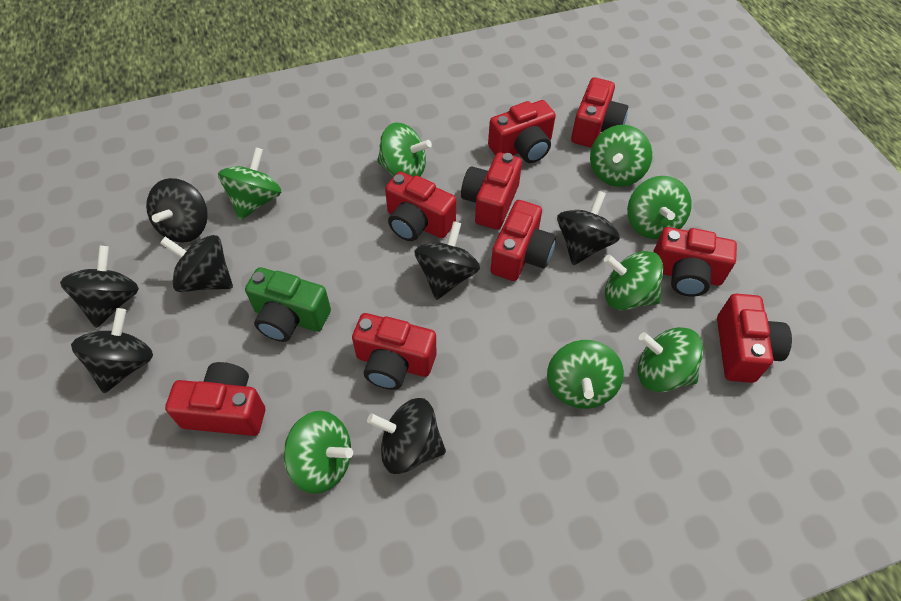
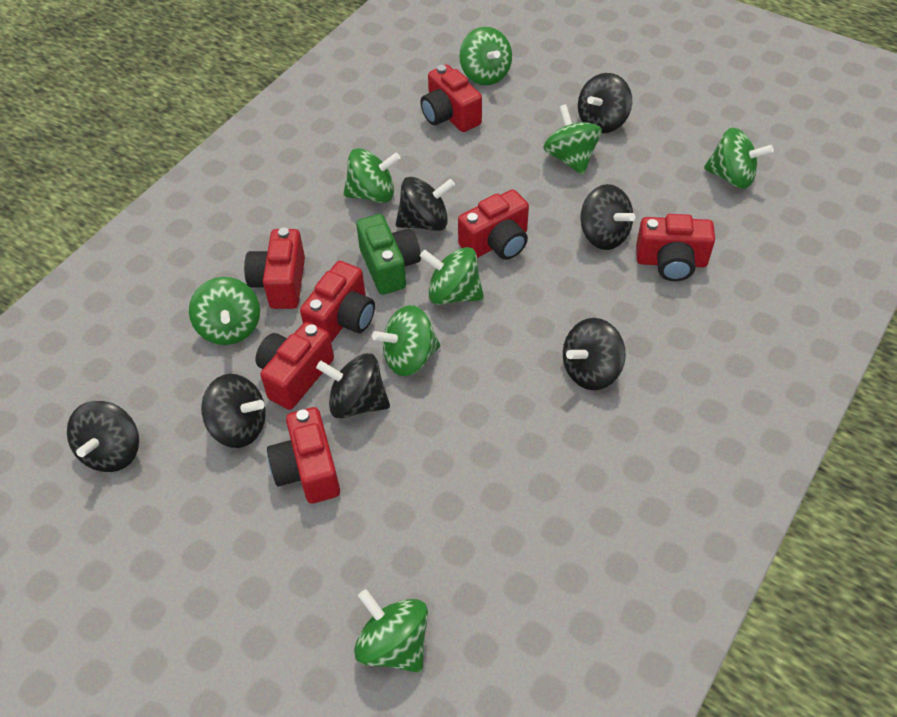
red camera: [165,362,265,436] [352,313,436,390] [385,172,456,241] [461,152,522,230] [488,100,556,163] [490,200,556,281] [571,77,628,148] [653,227,737,297] [717,294,792,383] = 9 -> [244,228,305,309] [255,322,334,410] [267,407,340,504] [300,261,375,343] [421,65,482,132] [458,189,529,260] [636,214,715,281] = 7

